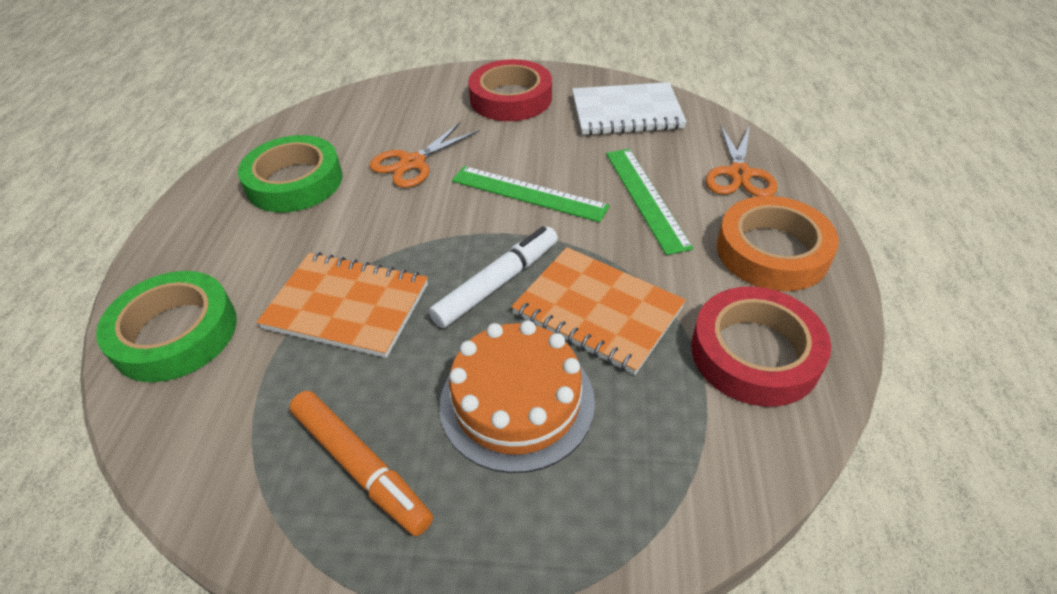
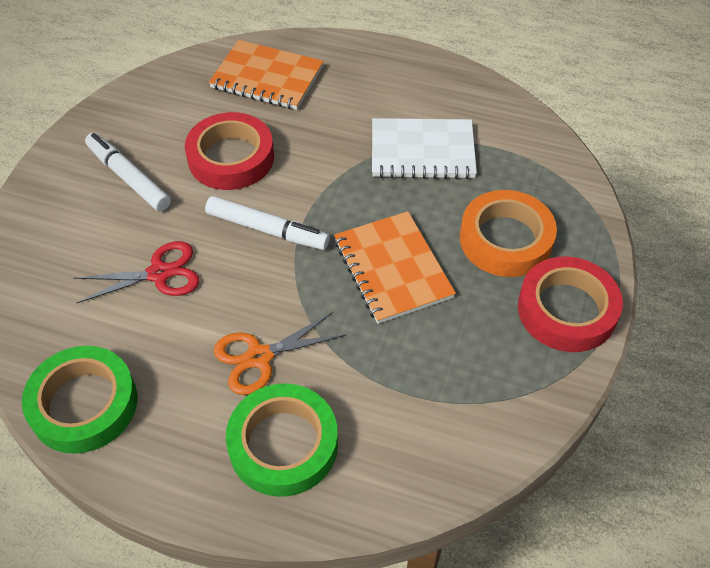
green ruler: [452,166,610,222] [606,149,693,255] = 2 -> none = 0
orange cake: [439,320,595,473] = 1 -> none = 0
orange marker: [289,391,433,536] = 1 -> none = 0
orange scissors: [369,122,479,188] [706,125,778,196] = 2 -> [214,312,346,395] = 1
red scissors: none = 0 -> [74,241,199,303] = 1
white marker: [429,226,558,328] = 1 -> [85,133,171,211] [205,196,330,250] = 2

